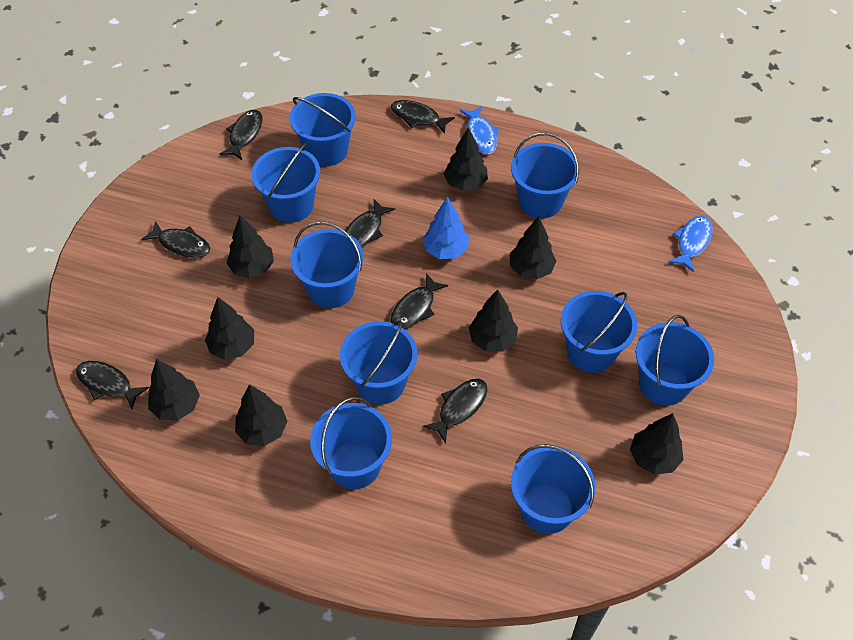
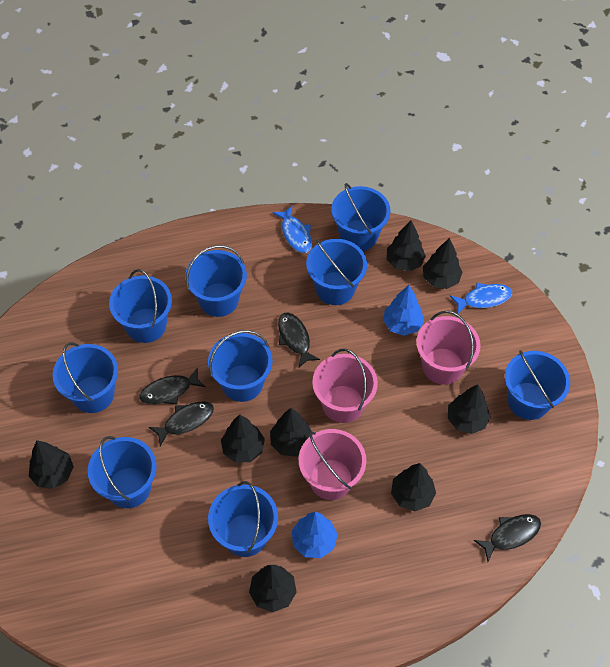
black fish: [76,361,149,409] [141,221,210,258] [220,110,263,160] [345,199,395,247] [391,100,455,134] [391,273,448,329] [423,379,488,443] = 7 -> [139,367,206,405] [149,401,214,446] [278,313,320,368] [474,514,541,562] = 4
blue tree: [423,197,469,259] = 1 -> [292,512,338,558] [383,285,424,336] = 2
pink bucket: none = 0 -> [299,429,367,500] [312,349,378,423] [416,310,481,384] = 3

